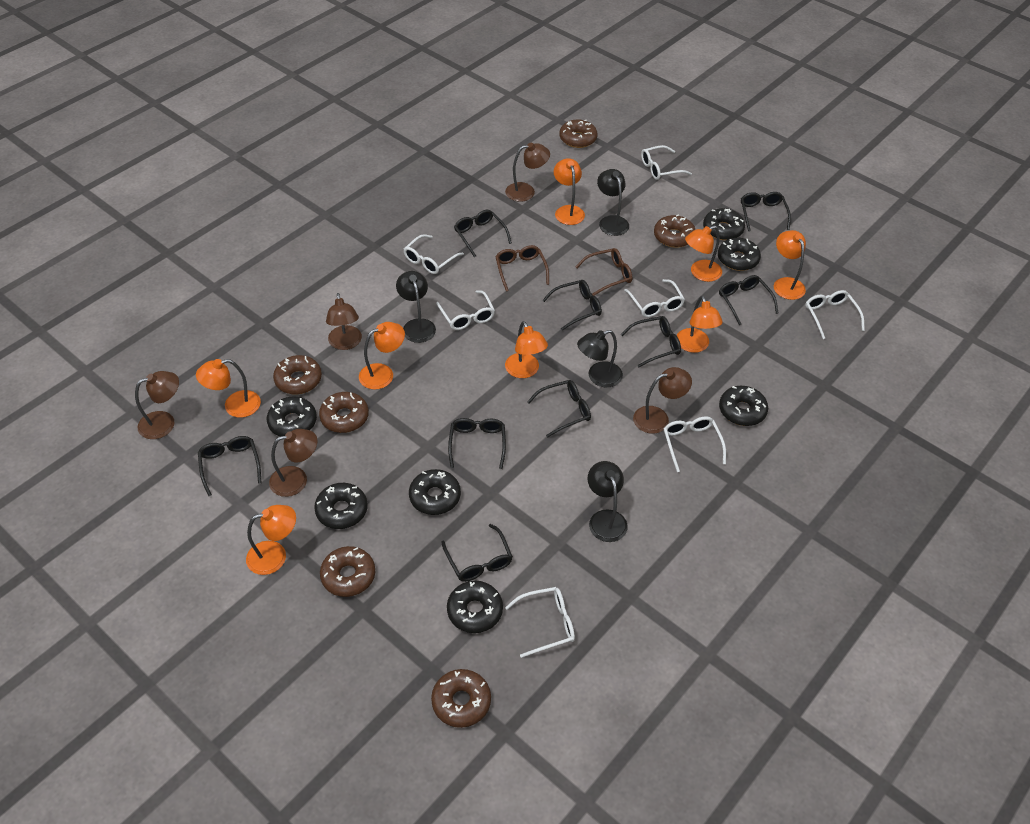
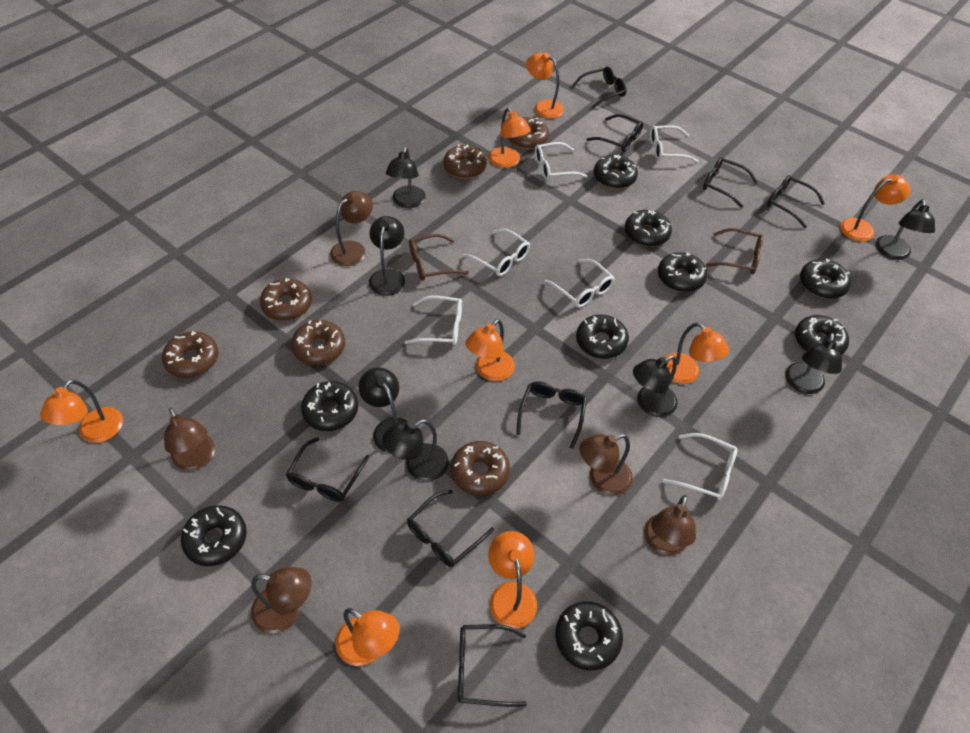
black donut: [267,396,317,436] [314,483,368,529] [409,469,461,515] [447,581,503,633] [703,208,745,240] [718,238,761,271] [719,386,768,426] = 7 -> [181,505,247,566] [301,381,358,431] [555,601,623,671] [576,314,629,359] [594,155,638,189] [625,210,672,247] [658,252,707,292] [795,315,849,355] [800,259,851,299] = 9
black glasses: [198,436,261,496] [441,524,513,582] [448,418,506,469] [454,210,512,258] [527,380,591,438] [543,280,602,330] [621,316,681,367] [719,275,778,325] [741,192,791,231] = 9 -> [286,437,369,502] [407,490,494,567] [458,624,527,707] [516,382,587,449] [572,66,627,108] [587,114,643,152] [703,157,758,208] [767,175,825,228] = 8
black lamp: [396,271,436,343] [577,330,623,387] [588,461,628,542] [597,169,629,236] = 4 -> [358,367,408,453] [369,216,405,296] [383,419,449,481] [386,147,426,208] [633,355,677,417] [785,333,842,394] [876,199,935,260] = 7
white glasses: [404,234,464,274] [436,290,495,330] [505,587,575,658] [624,279,685,317] [641,145,692,180] [663,416,726,472] [805,290,865,339] = 7 -> [405,296,462,345] [463,229,530,276] [535,142,588,181] [544,259,615,308] [650,125,699,163] [663,433,738,500] = 6

